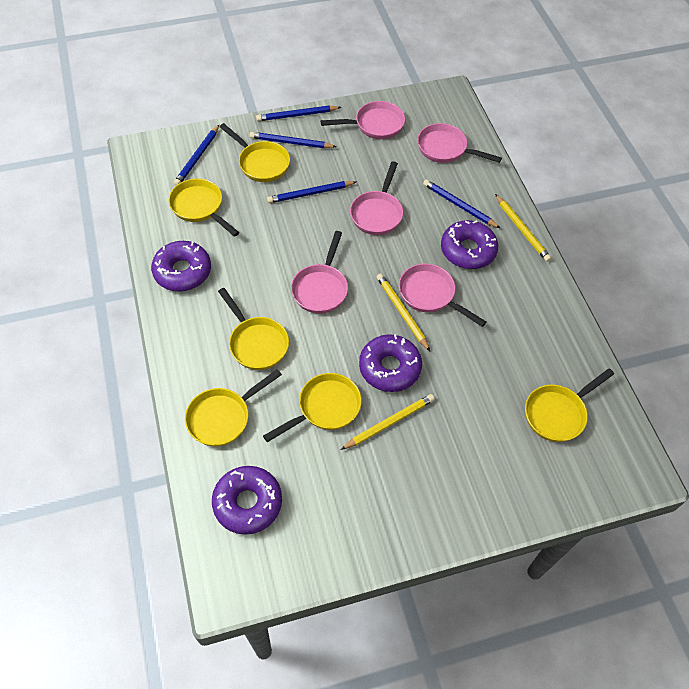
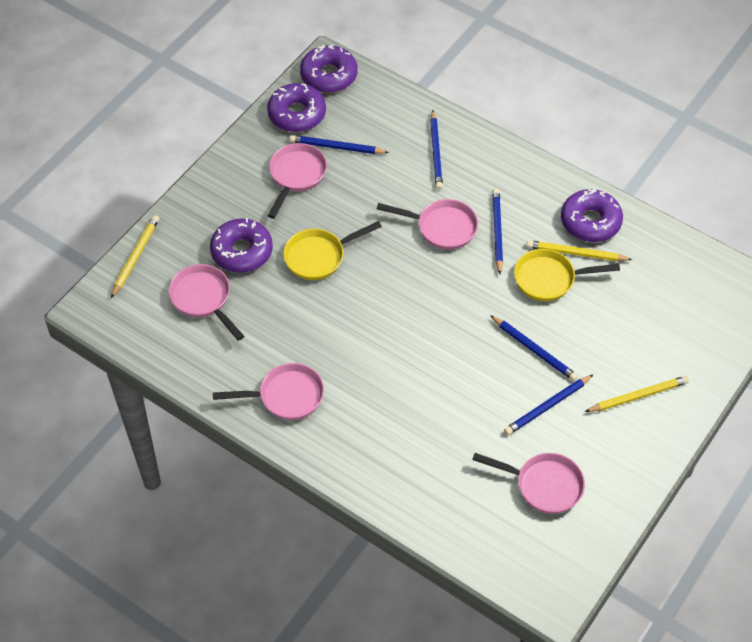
yellow pan: [169,178,239,237] [185,369,282,447] [218,288,289,370] [220,123,290,182] [263,373,362,442] [525,368,614,442] = 6 -> [283,221,382,280] [514,249,620,301] = 2

